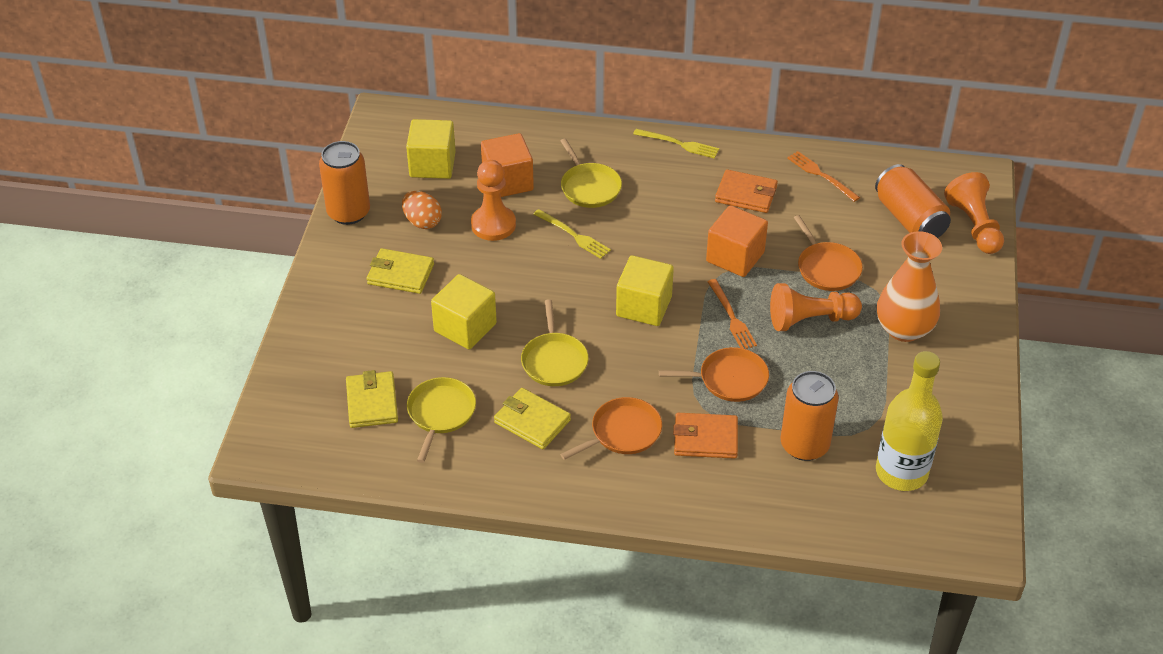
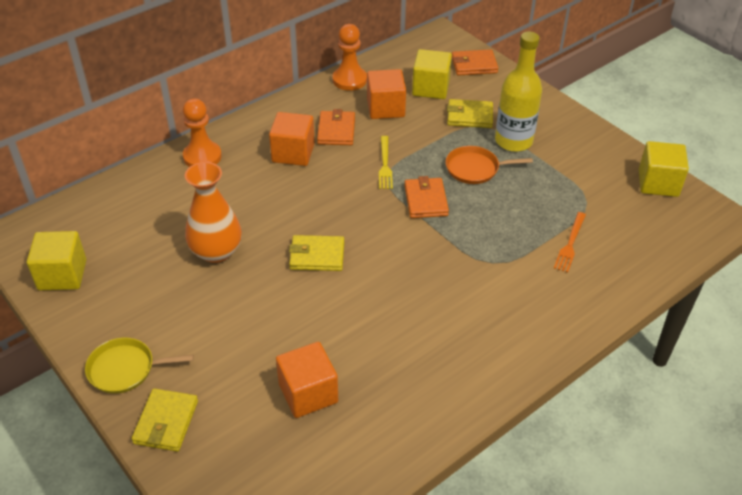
orange can: [319,141,370,225] [781,371,839,461] [875,164,951,238] = 3 -> none = 0
orange cube: [481,133,534,197] [706,205,768,277] = 2 -> [269,112,315,166] [276,342,338,418] [367,69,406,119] = 3
orange egg: [402,191,442,229] = 1 -> none = 0
orange fork: [707,279,757,349] [787,151,860,202] = 2 -> [554,212,586,273] = 1
orange pan: [560,397,662,460] [659,347,769,402] [794,215,863,291] = 3 -> [446,146,533,184] = 1
orange pawn: [471,160,516,241] [770,283,862,331] [944,172,1004,254] = 3 -> [183,98,222,167] [333,24,367,91] = 2
orange wallet: [673,413,738,459] [715,169,778,213] = 2 -> [317,109,355,145] [404,176,449,218] [452,49,498,75] = 3
yellow fork: [533,209,611,259] [633,129,719,159] = 2 -> [379,136,393,189] = 1
yellow pan: [407,377,476,463] [521,299,589,386] [560,138,622,208] = 3 -> [85,338,194,394] = 1

